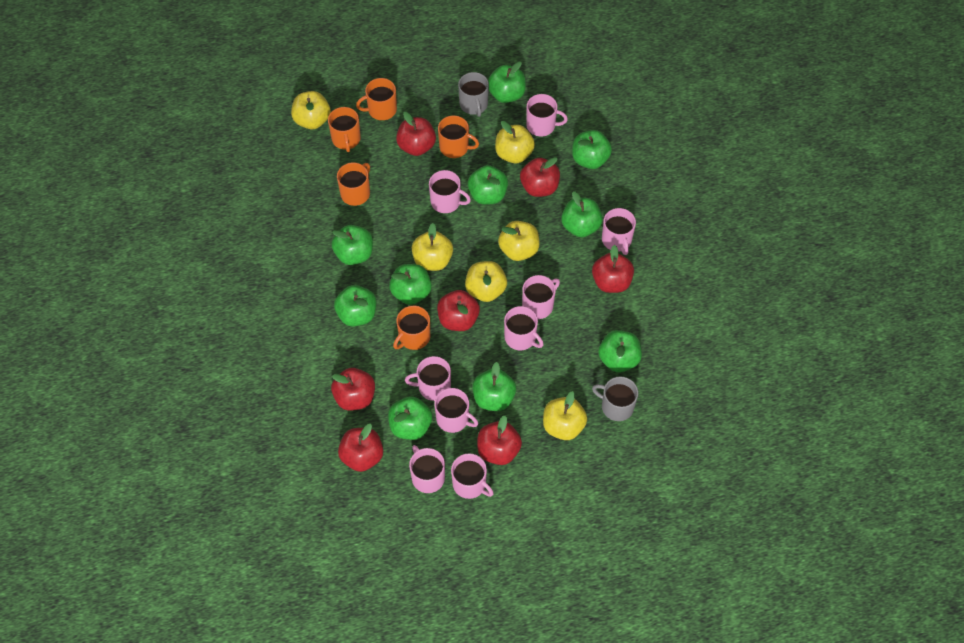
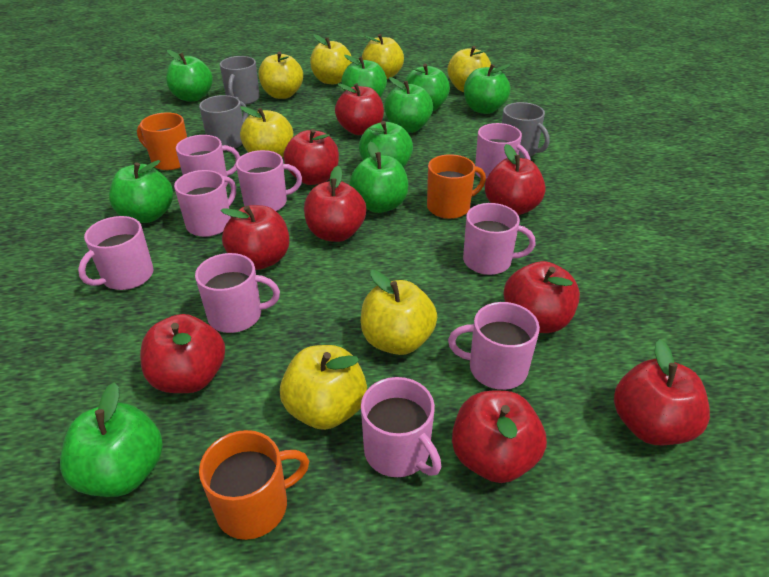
green apple: [332,225,373,265] [334,285,376,326] [388,396,432,440] [389,264,432,305] [468,165,508,205] [473,362,516,411] [488,62,526,103] [561,191,603,237] [572,130,612,169] [598,330,642,373] = 10 -> [60,382,163,497] [109,160,173,223] [166,50,213,102] [341,55,387,98] [349,142,408,213] [359,121,413,168] [384,77,433,133] [405,64,450,111] [464,64,511,114] = 9
grey mug: [458,72,489,117] [592,377,638,421] = 2 -> [199,95,248,149] [220,56,260,105] [502,102,549,158] = 3
orange mug: [328,107,361,152] [337,163,370,206] [356,78,397,120] [393,306,430,350] [438,115,479,158] = 5 -> [137,112,187,170] [199,430,309,540] [427,154,486,219] = 3
red apple: [331,368,375,411] [338,424,383,472] [396,112,436,156] [437,290,480,331] [477,416,522,465] [520,157,560,197] [592,245,634,293] = 7 -> [140,314,225,393] [221,205,289,270] [283,129,339,185] [304,166,366,242] [335,83,384,135] [452,391,547,483] [485,144,546,215] [503,261,580,333] [614,339,710,445] = 9
yellow apple: [291,91,331,129] [412,223,453,271] [465,261,507,302] [495,121,535,163] [498,221,540,261] [543,391,587,440] = 6 -> [240,106,293,158] [259,51,303,99] [280,345,367,430] [310,34,353,84] [361,270,437,355] [362,34,404,79] [447,46,491,92] = 7

